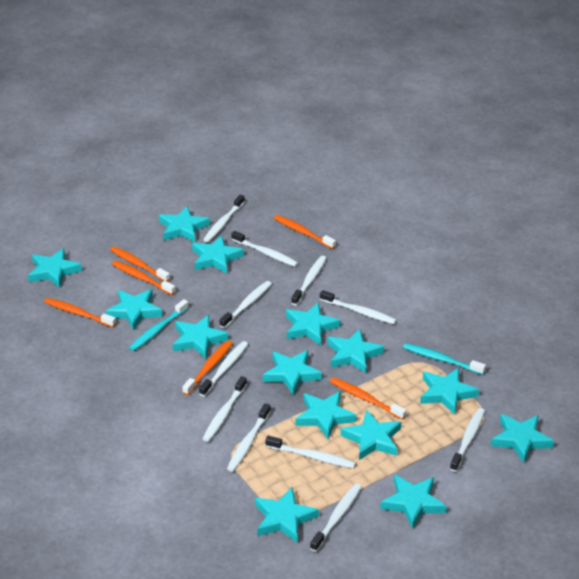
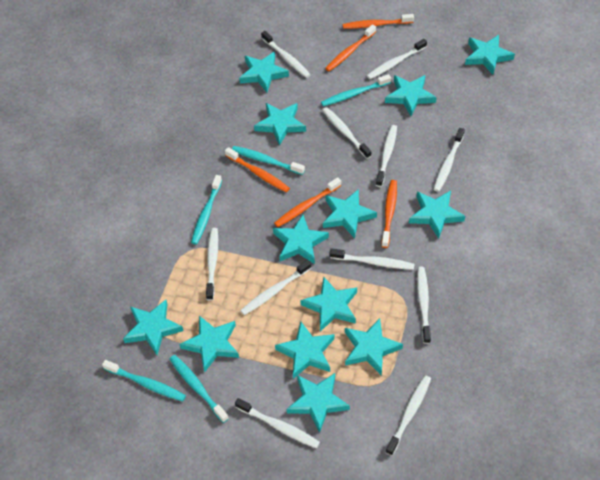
orange toothbrush: [44,298,116,327] [110,246,170,282] [112,260,176,295] [182,340,233,395] [274,215,336,249] [330,377,406,420] = 6 -> [225,147,290,193] [274,177,341,227] [325,24,376,71] [343,14,414,29] [381,180,397,248] = 5
turquoise star: [28,248,82,288] [106,289,162,330] [159,206,210,242] [173,315,229,358] [192,235,244,274] [255,488,319,543] [263,350,322,395] [286,302,340,346] [295,391,356,439] [327,329,384,373] [340,410,401,460] [380,475,446,529] [420,368,479,415] [491,414,554,463] = 14 -> [123,300,184,355] [180,316,239,372] [239,52,289,92] [254,103,306,146] [273,215,329,264] [275,321,334,379] [287,373,350,433] [300,277,357,331] [323,189,377,239] [345,318,403,376] [385,75,437,116] [409,191,465,239] [465,35,515,75] = 13
turquoise toothbrush: [129,299,189,351] [403,343,486,375] = 2 -> [102,360,186,402] [170,355,229,423] [191,175,222,245] [232,146,305,175] [321,74,391,106] = 5

